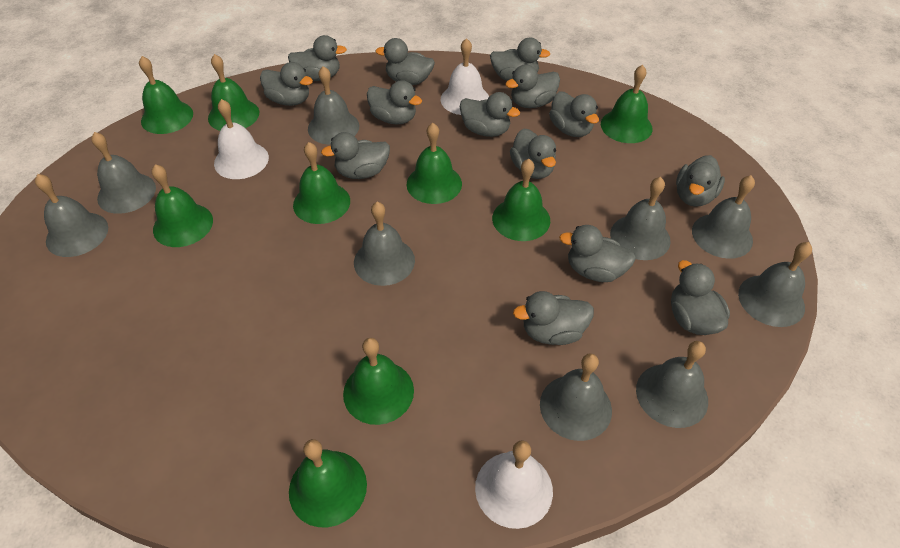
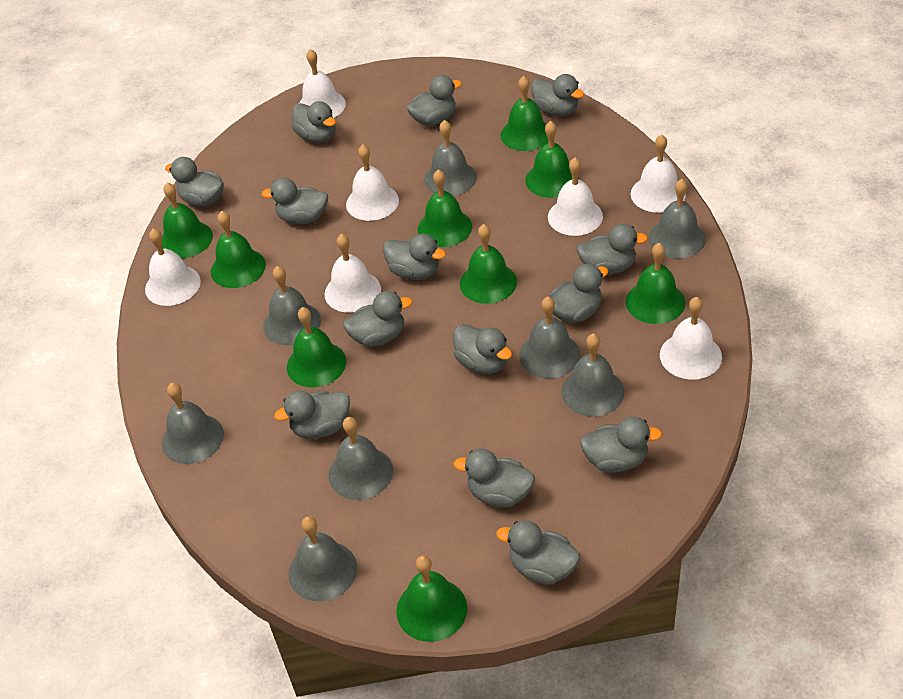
grey bell: [35,174,108,257] [91,132,156,214] [308,66,359,145] [354,202,415,286] [540,353,612,441] [610,177,671,260] [636,341,708,428] [692,175,755,259] [738,242,812,327] = 9 -> [162,383,224,464] [263,266,321,345] [289,516,357,601] [329,417,393,500] [424,120,477,196] [519,297,580,378] [561,334,624,417] [649,179,706,259] = 8
white bell: [214,99,269,179] [440,38,489,115] [475,441,553,529] = 3 -> [145,229,201,306] [299,49,346,118] [324,234,381,313] [346,145,399,221] [548,158,603,236] [631,134,686,213] [660,297,722,380] = 7

